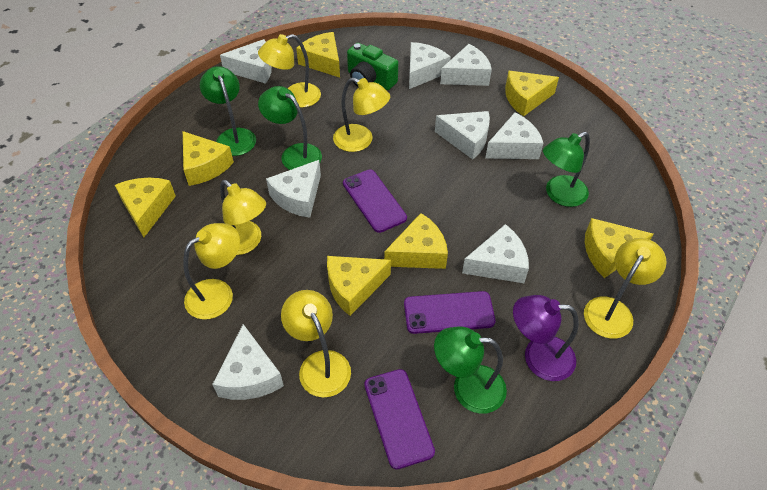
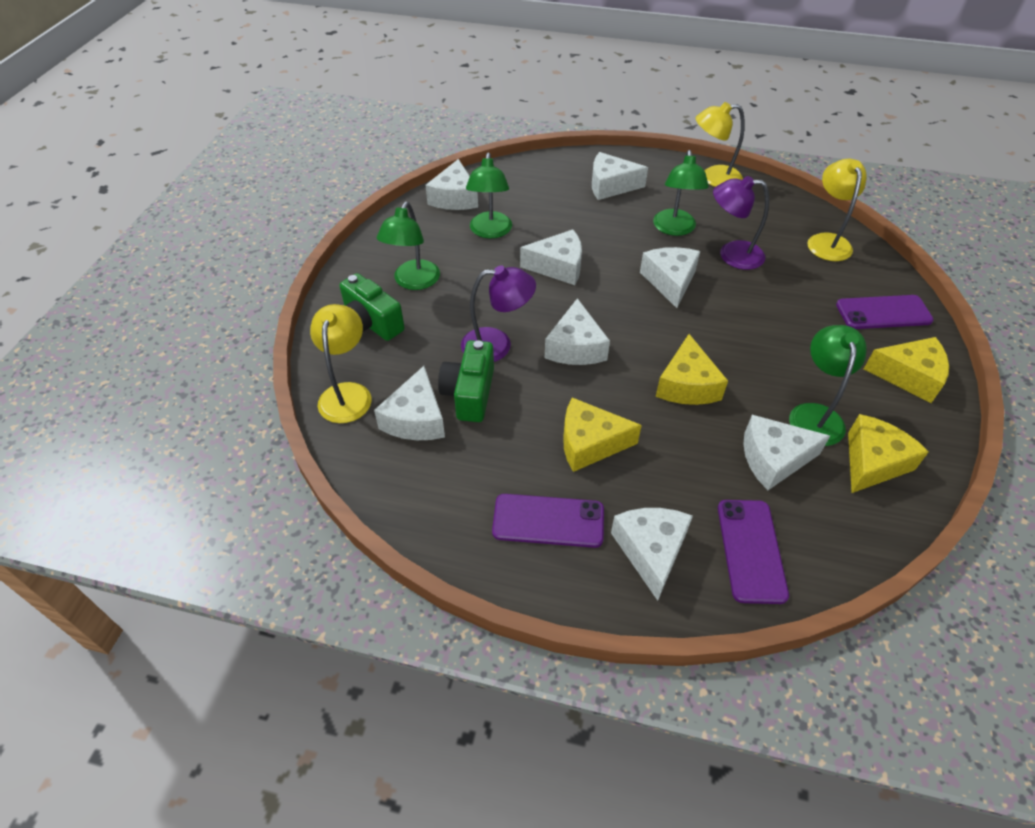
green camera: [347,43,398,90] = 1 -> [340,273,405,341] [438,340,494,422] = 2
purple lamp: [513,295,579,381] = 1 -> [461,265,536,362] [713,176,769,270] = 2
yellow cheese: [115,178,176,237] [183,131,234,186] [296,32,340,78] [327,256,391,316] [384,213,448,269] [505,71,559,116] [585,218,653,278] = 7 -> [563,398,642,472] [656,334,728,405] [848,414,929,493] [864,337,949,403] = 4
yellow lamp: [183,223,240,320] [220,180,266,255] [258,34,321,108] [281,290,351,398] [333,77,390,152] [584,238,667,339] = 6 -> [310,304,372,423] [696,102,745,187] [807,159,867,261] = 3

